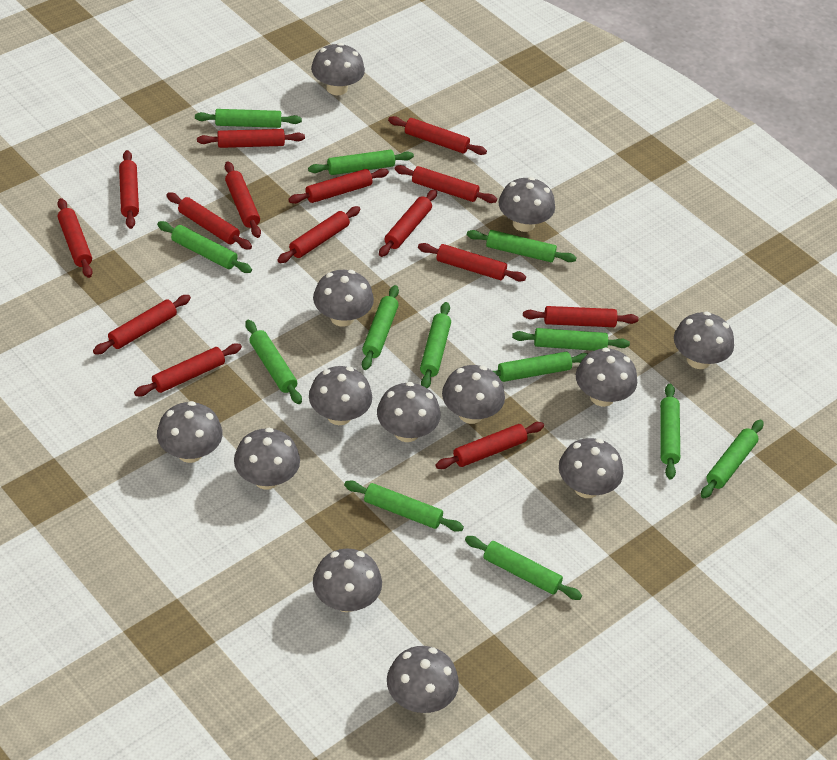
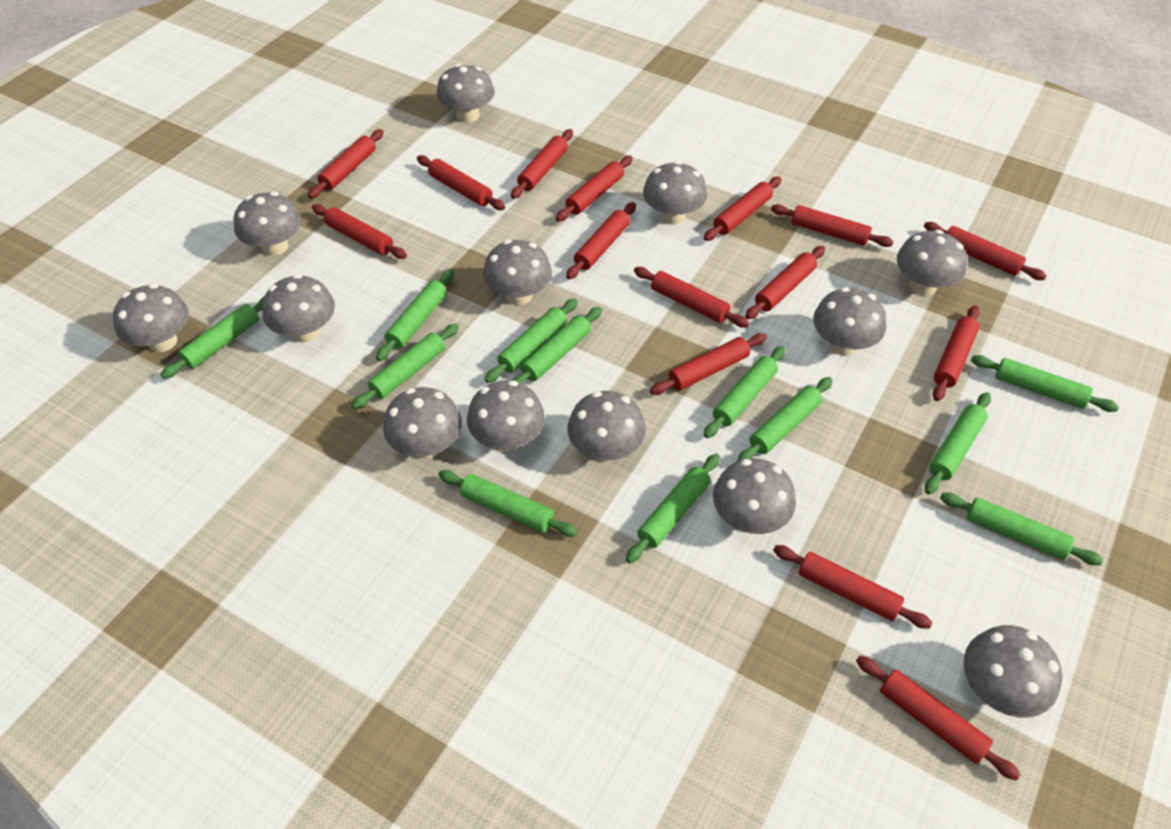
green rolling pin: [157,221,252,273] [195,109,302,128] [245,320,302,404] [308,150,414,175] [344,480,464,532] [362,285,399,370] [420,302,451,388] [465,536,582,600] [467,230,577,262] [493,352,587,382] [512,328,630,351] [660,384,680,480] [701,420,763,499] = 13 -> [161,297,264,379] [352,324,459,410] [376,270,454,361] [438,470,578,537] [485,298,578,383] [512,307,602,384] [626,454,720,563] [704,346,785,438] [737,377,833,461] [925,392,991,494] [940,492,1103,565] [971,355,1119,412] = 12

